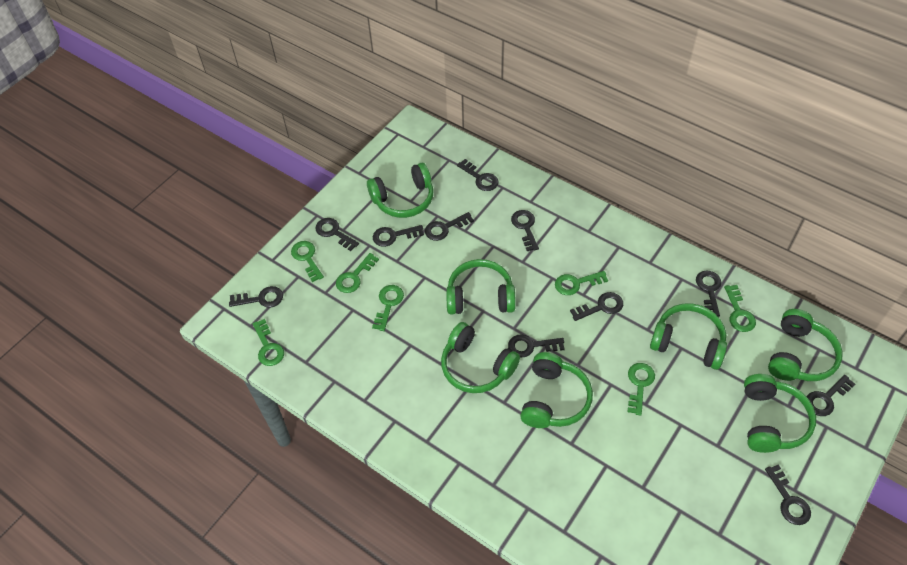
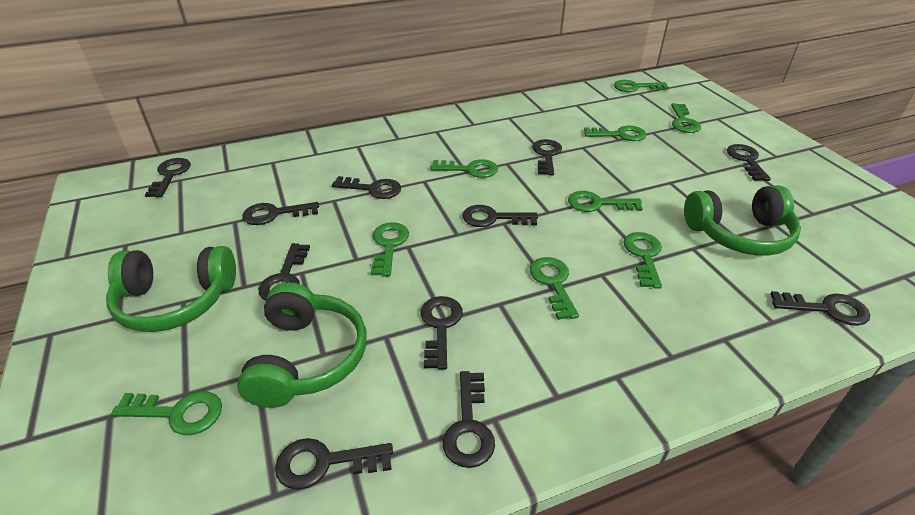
green headphones: [367,163,433,218] [441,322,520,393] [446,259,516,314] [520,352,593,428] [650,303,727,370] [744,374,816,453] [768,309,843,381] = 7 -> [106,246,236,332] [237,282,367,408] [684,185,801,256] = 3
green key: [252,319,284,366] [291,241,324,282] [336,253,379,293] [372,285,404,331] [555,271,608,295] [628,363,655,416] [724,285,756,332] = 7 -> [111,391,222,435] [371,222,409,276] [431,159,498,178] [530,257,579,320] [568,191,643,212] [584,125,646,141] [614,80,669,92] [623,232,662,289] [671,103,701,133] = 9

